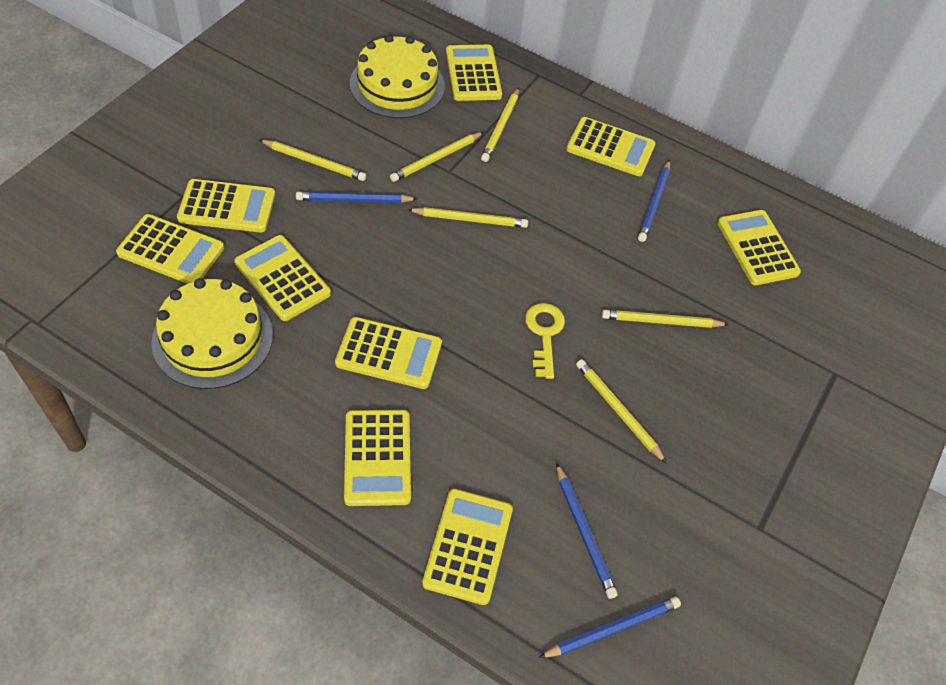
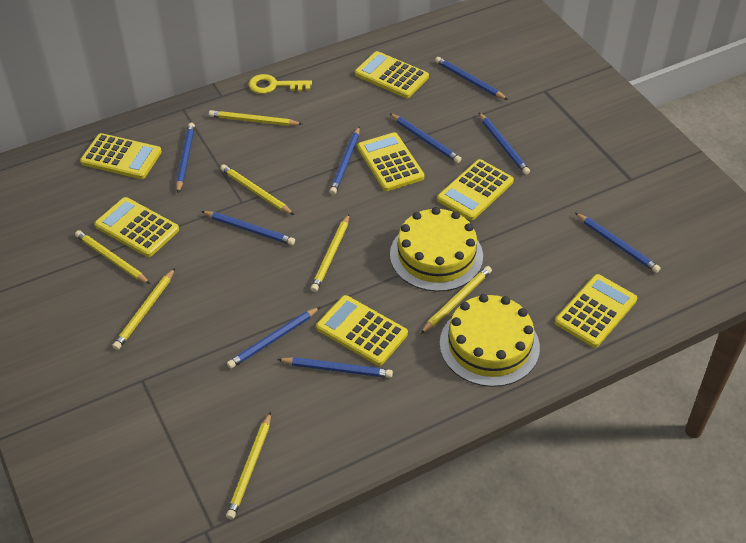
blue pencil: [296,192,417,203] [539,597,681,658] [556,463,618,599] [638,160,670,242] = 4 -> [176,123,195,193] [201,211,295,245] [227,307,320,369] [277,357,393,378] [329,126,360,195] [389,113,461,163] [435,57,508,100] [479,113,530,175] [575,213,661,273] = 9
yellow calculator: [116,214,224,284] [177,179,275,232] [234,235,331,321] [335,317,442,389] [344,410,411,506] [422,489,513,605] [446,45,502,101] [566,117,655,176] [717,210,801,285] = 9 -> [80,133,162,179] [95,197,179,257] [316,295,408,366] [355,51,429,98] [357,132,424,191] [437,159,514,220] [555,274,637,348] = 7
yellow pencil: [260,140,366,181] [390,132,484,182] [407,207,528,228] [481,88,519,162] [576,359,667,463] [602,310,729,328] = 6 -> [75,230,150,284] [112,268,175,350] [209,110,302,126] [220,164,294,215] [226,412,271,520] [310,214,349,292] [420,266,492,334] = 7

